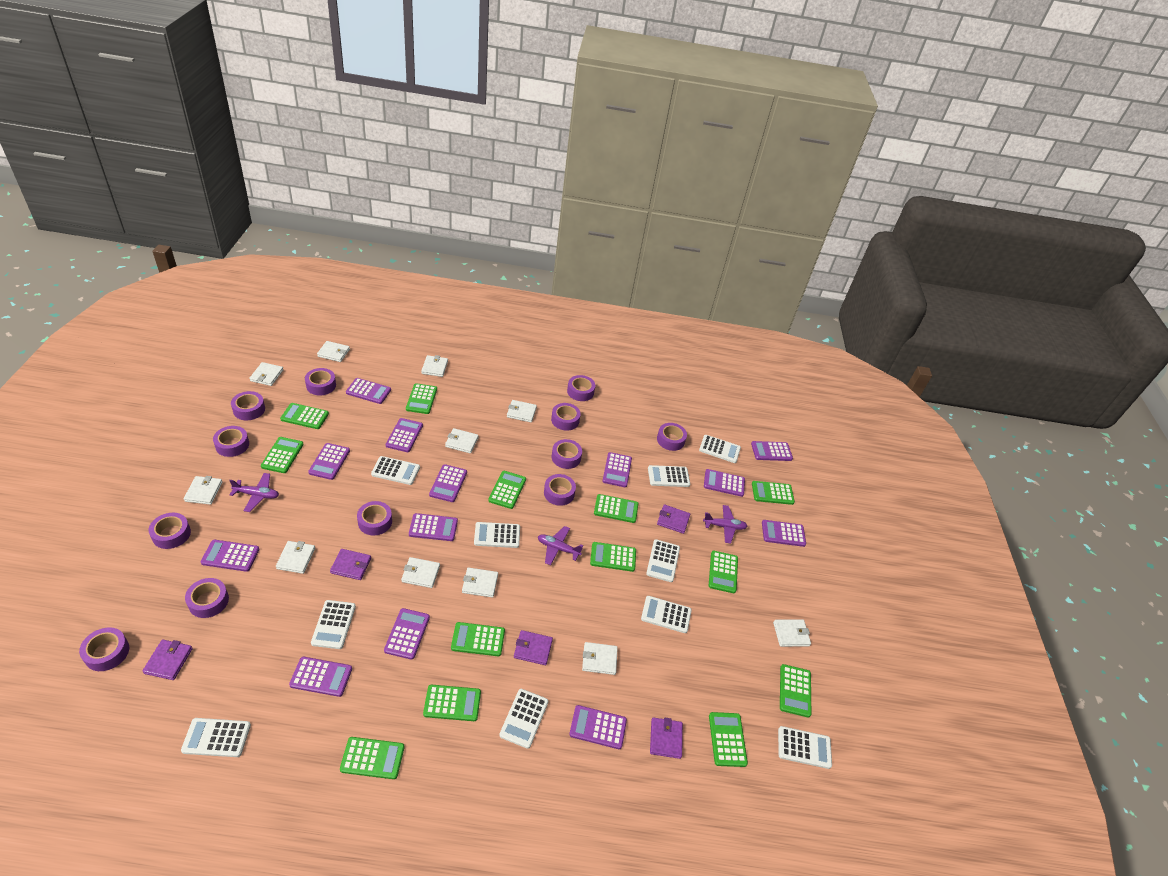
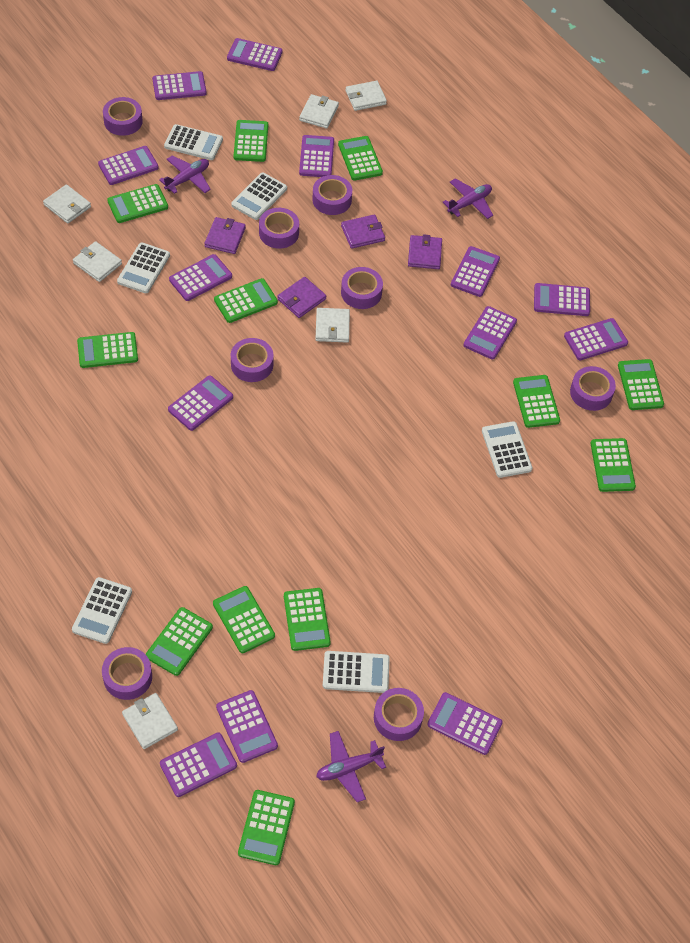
green calculator: [261,437,304,473] [280,403,329,429] [340,737,405,779] [406,383,437,414] [423,685,481,721] [451,622,505,656] [488,471,526,509] [590,542,636,572] [594,494,638,523] [709,551,738,593] [709,712,748,767] [752,481,795,505] [780,664,811,718] = 13 -> [77,332,138,368] [107,184,168,223] [146,607,213,676] [213,586,275,653] [214,278,278,323] [234,120,268,162] [238,790,295,865] [284,588,331,651] [338,136,383,181] [513,375,560,428] [591,438,636,492] [618,359,664,410] = 12
purple tape: [79,627,129,671] [149,513,191,549] [185,578,229,618] [213,426,249,457] [231,391,265,420] [305,368,336,395] [357,501,392,535] [544,474,576,506] [551,403,581,431] [552,439,582,469] [567,375,595,401] [657,423,687,451] = 12 -> [102,647,152,700] [103,97,143,136] [231,338,273,382] [259,208,299,249] [312,175,352,215] [341,267,383,309] [374,688,424,741] [570,366,616,411] = 8
purple wallet: [142,640,193,680] [330,549,371,580] [514,630,553,665] [650,717,683,759] [657,504,690,534] = 5 -> [204,217,246,254] [277,277,326,318] [341,214,385,249] [408,234,442,269] = 4
white calculator: [181,718,251,757] [311,600,356,649] [371,456,420,485] [474,522,520,548] [499,689,548,749] [641,596,692,633] [646,539,680,582] [648,465,690,487] [699,435,741,463] [778,726,832,769] = 10 -> [72,577,132,644] [117,243,170,293] [164,124,223,160] [231,172,287,220] [323,651,390,693] [482,421,532,478] = 6
white wallet: [184,476,223,505] [249,362,284,386] [276,541,315,574] [317,341,350,362] [401,557,440,588] [421,355,448,377] [445,428,479,453] [462,567,498,598] [507,400,537,422] [582,642,618,675] [773,620,811,647] = 11 -> [43,184,91,223] [73,241,122,282] [122,693,178,749] [299,94,339,129] [315,308,350,343] [346,81,387,111] = 6

